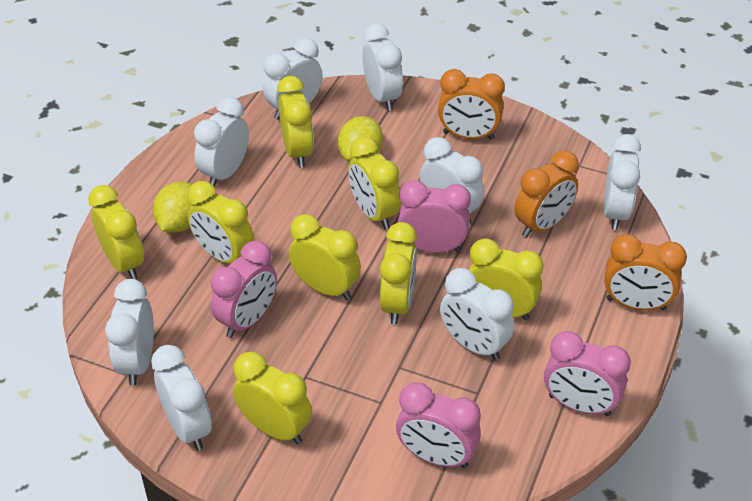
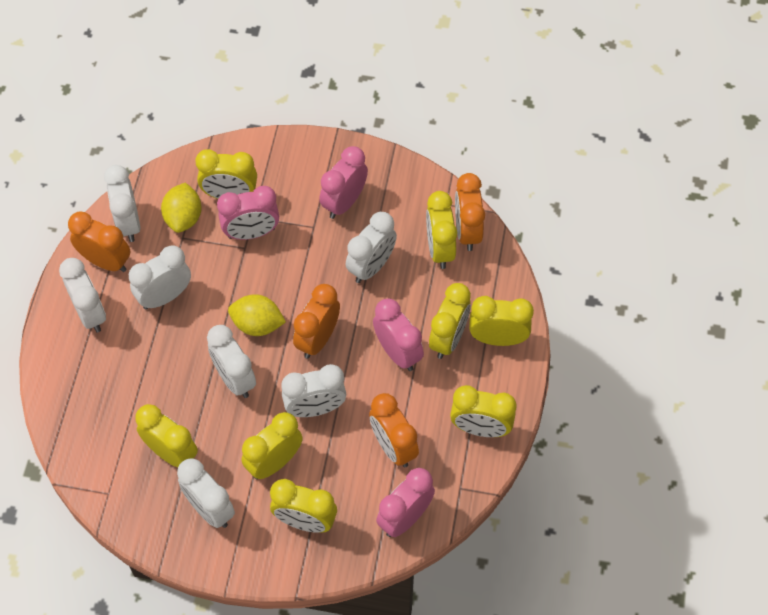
orange clock: [438,69,505,140] [515,151,579,238] [604,234,687,311] = 3 -> [68,211,131,272] [293,284,340,359] [369,393,419,467] [455,173,485,251] = 4
white clock: [105,279,154,385] [151,345,212,451] [194,97,249,187] [263,38,323,120] [362,24,403,111] [420,137,484,225] [440,268,514,361] [603,134,641,230] = 8 -> [59,258,106,333] [104,165,140,242] [129,245,191,310] [177,458,235,528] [207,325,256,398] [281,364,346,417] [346,212,397,283] = 7

